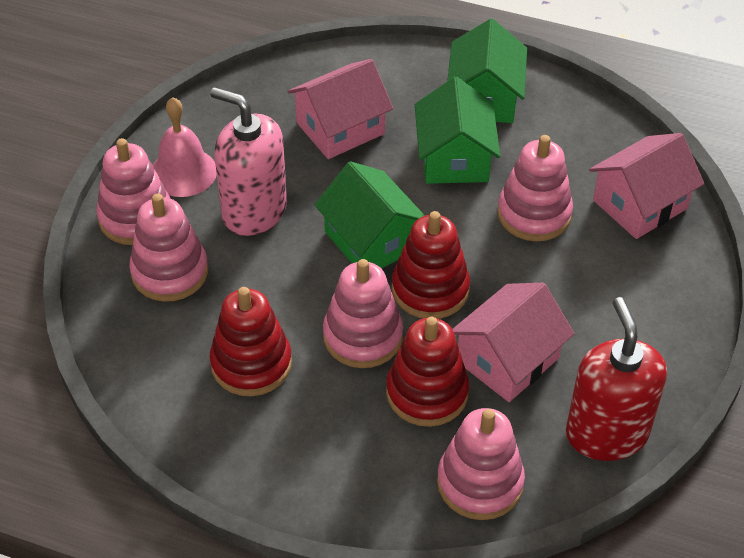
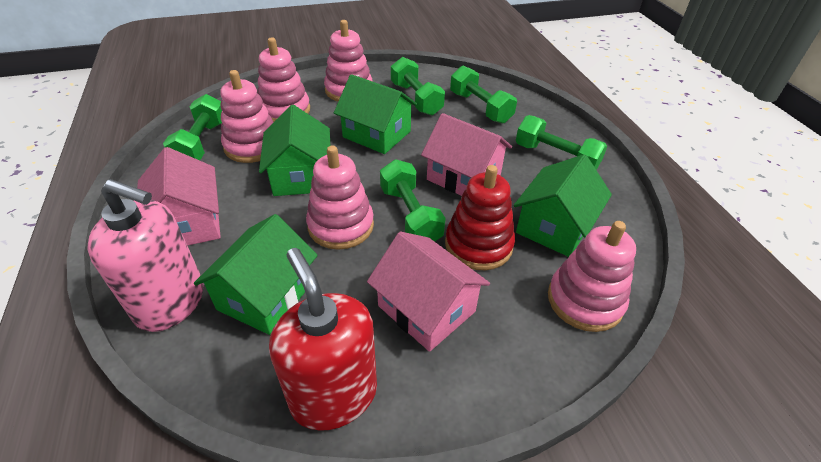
green dumbbell: none = 0 -> [163,94,222,160] [380,159,446,242] [391,57,445,116] [450,66,517,124] [516,115,607,170] = 5
green house: [314,161,425,269] [415,77,500,184] [448,19,527,123] = 3 -> [194,214,318,335] [259,105,330,196] [334,74,417,154] [514,154,612,257] = 4
pink bell: [153,97,217,197] = 1 -> none = 0
red stacking toy: [209,287,292,396] [386,317,469,427] [392,211,470,319] = 3 -> [445,165,515,270] = 1

